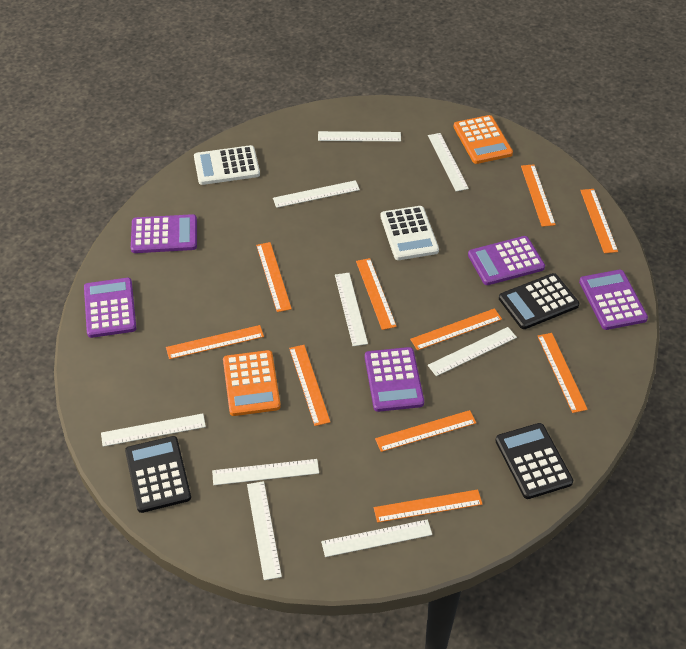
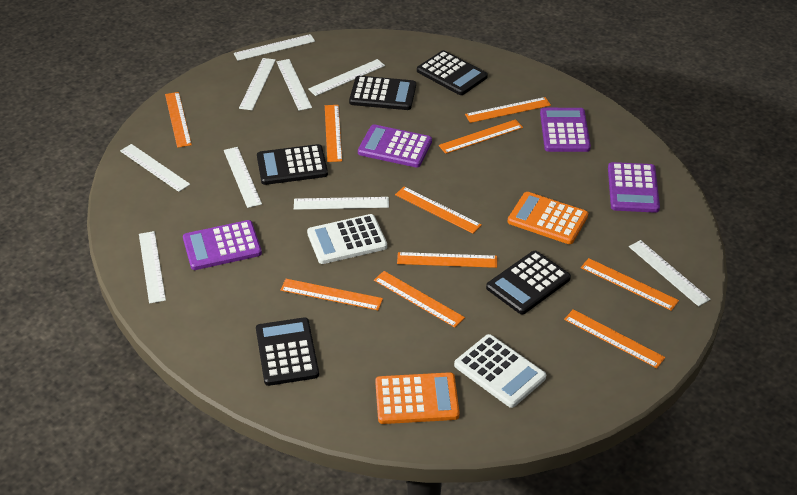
black calculator: [125,436,191,513] [495,423,573,499] [499,273,579,329] = 3 -> [256,317,319,386] [257,144,328,185] [349,76,416,110] [417,50,488,95] [486,251,571,314] = 5
purple calculator: [84,278,136,338] [131,214,197,253] [365,347,424,412] [468,236,545,285] [579,270,648,330] = 5 -> [183,220,262,270] [358,124,432,168] [540,108,591,152] [608,162,660,213] = 4

